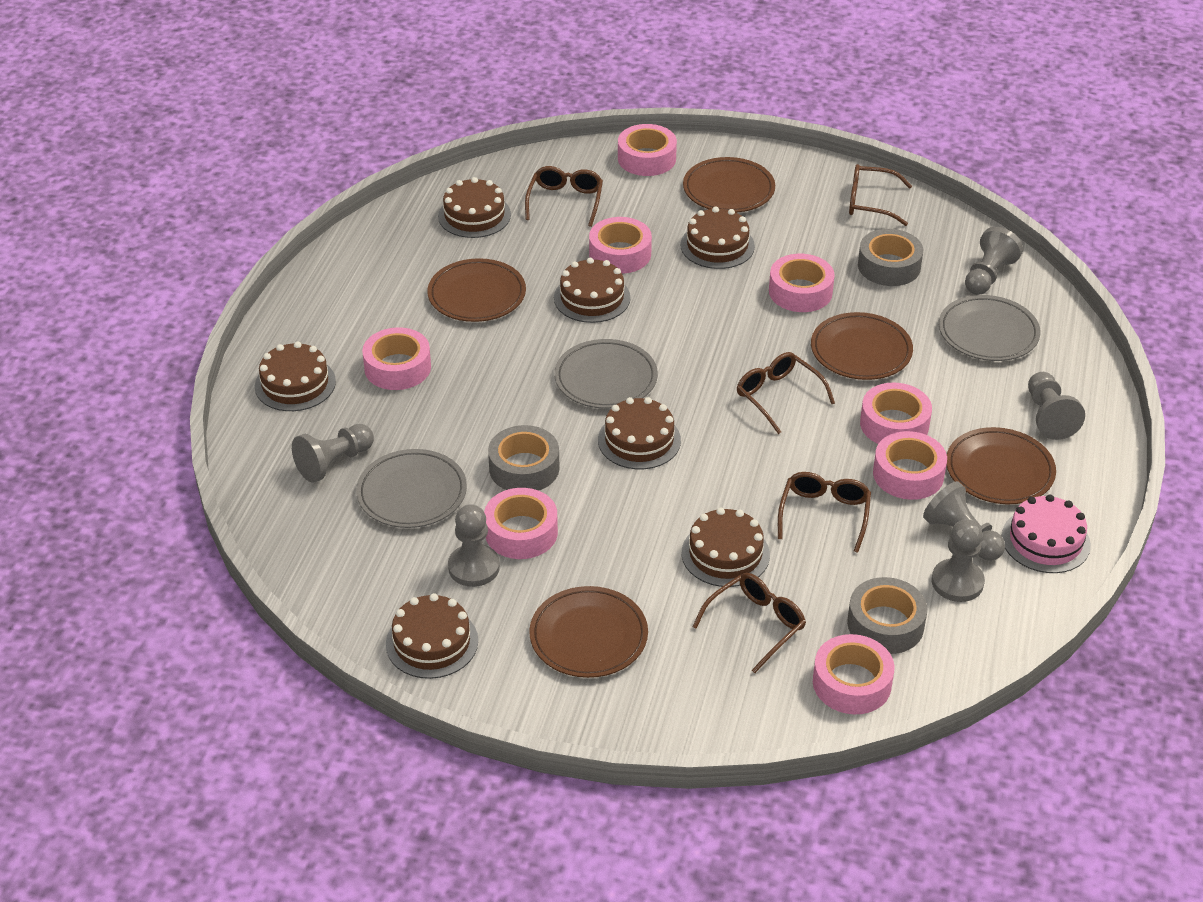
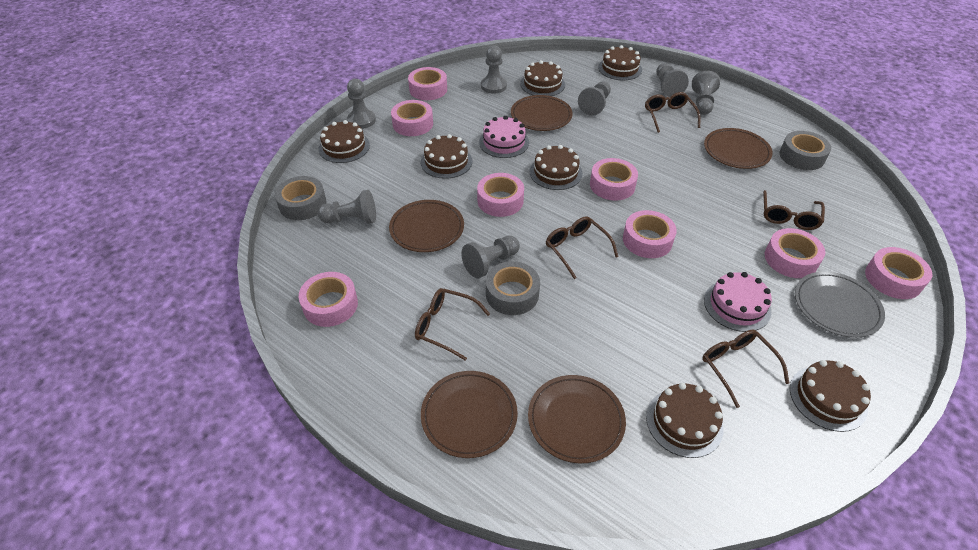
grey pawn: [292,424,374,483] [448,504,500,587] [923,481,1005,561] [932,519,985,602] [965,227,1023,295] [1028,372,1085,440] = 6 -> [318,190,376,224] [347,79,376,129] [461,235,520,278] [481,45,507,94] [578,81,611,116] [656,63,689,97] [692,71,720,115] = 7
grey plate: [356,449,467,528] [554,339,658,409] [939,295,1040,361] = 3 -> [795,271,885,338] = 1
pink cake: [1002,494,1091,573] = 1 -> [479,116,529,158] [704,272,772,332] = 2

